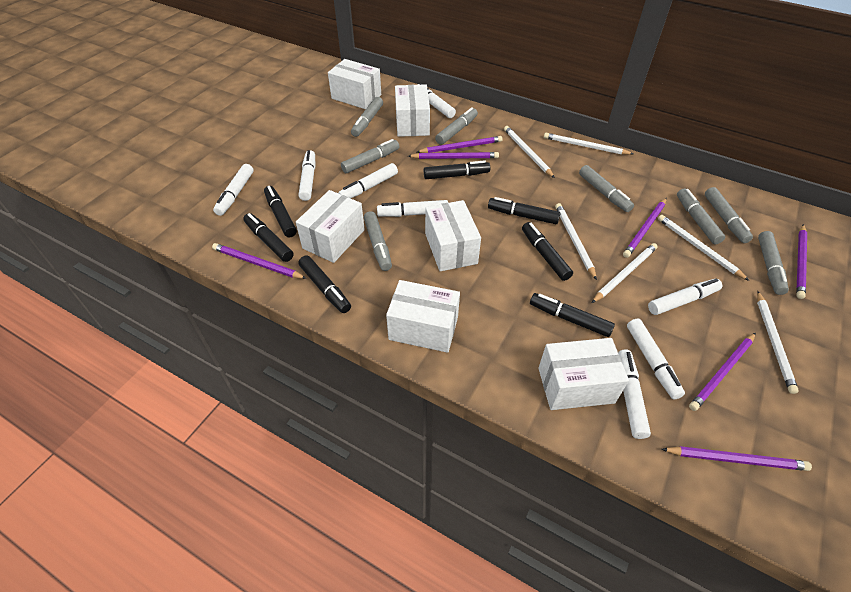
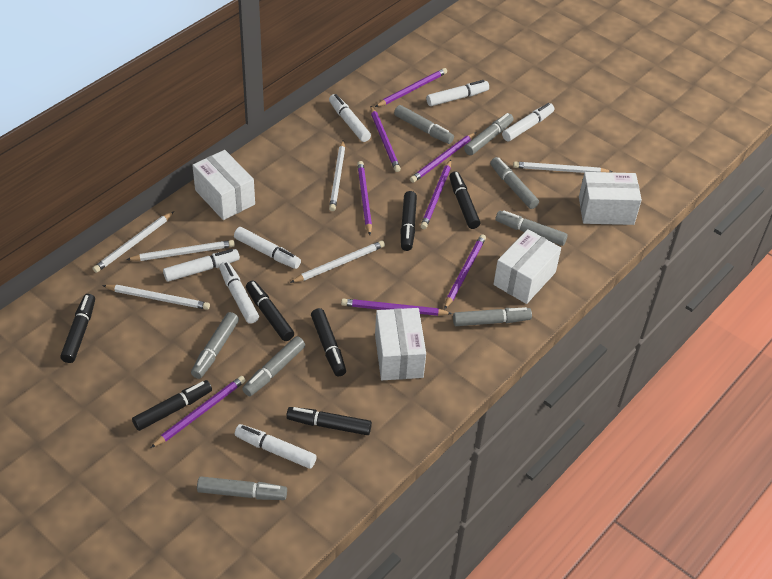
purple pencil: [212,243,307,279] [408,152,499,159] [417,136,502,153] [623,198,667,258] [662,446,812,471] [689,333,756,411] [796,224,807,299] = 7 -> [151,376,246,448] [341,299,452,316] [357,161,372,235] [371,106,401,172] [375,68,447,107] [410,132,476,183] [420,160,451,229] [444,234,486,310] = 8
white box: [296,190,365,263] [328,59,381,109] [386,280,460,353] [395,84,430,137] [425,200,481,271] [538,338,629,410] = 6 -> [192,150,255,220] [375,308,426,380] [493,229,561,304] [579,172,642,225] = 4
white marker: [213,164,254,216] [299,150,315,201] [338,163,398,198] [377,200,448,217] [417,83,456,118] [618,349,651,439] [627,318,685,399] [648,279,722,315] = 8 -> [163,249,240,282] [219,261,259,324] [234,227,301,269] [235,424,317,469] [329,94,371,142] [426,80,489,106] [502,103,554,141] = 7

